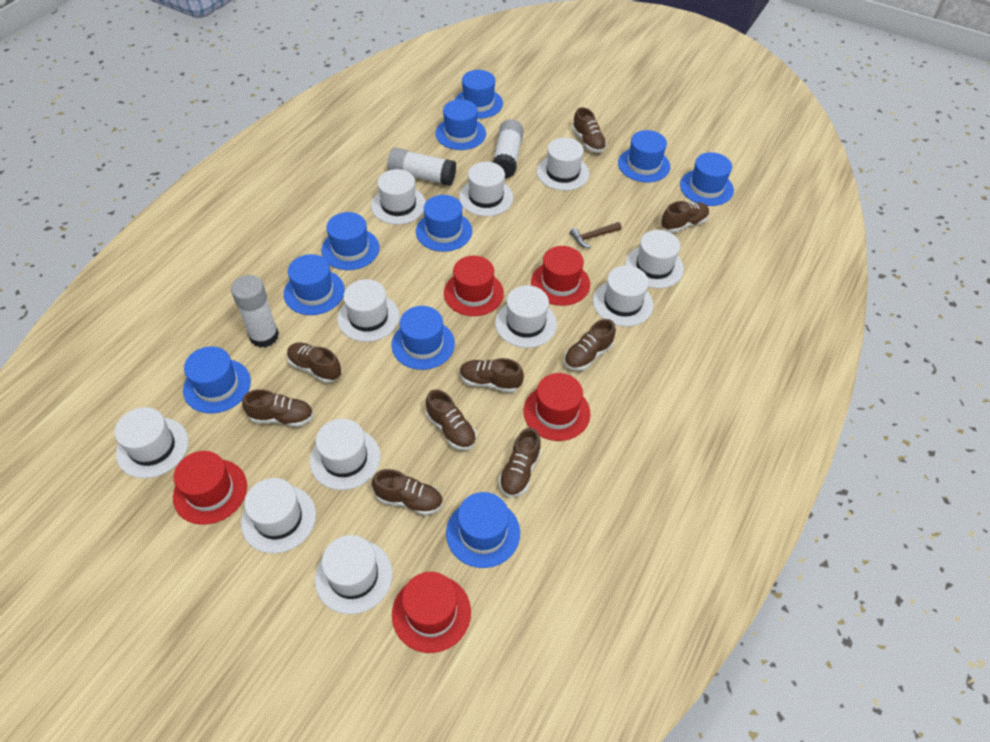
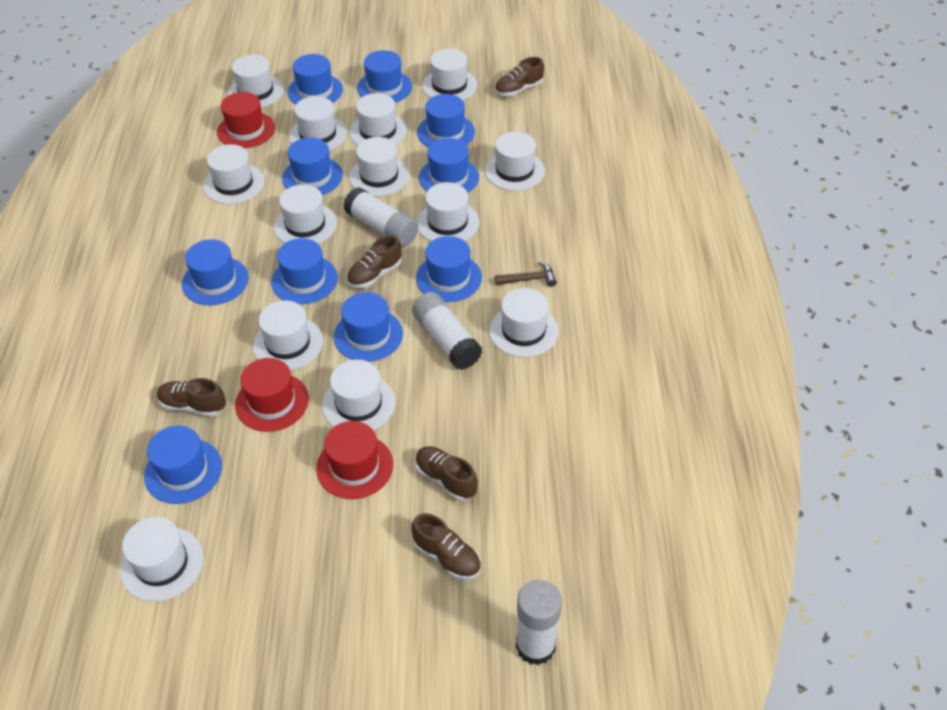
brown shoe: [242,389,313,427] [287,343,341,383] [372,469,443,515] [426,389,476,450] [460,358,524,393] [499,428,541,497] [564,319,616,371] [572,107,607,153] [661,201,709,233] = 9 -> [157,378,226,417] [347,235,402,288] [411,513,481,580] [415,446,478,501] [495,57,544,97] = 5
red hat: [173,451,247,525] [392,572,471,653] [444,256,504,316] [523,373,590,441] [531,246,590,306] = 5 -> [217,92,275,148] [235,358,309,432] [316,421,393,499] = 3
white hat: [115,407,189,478] [241,478,316,553] [310,419,381,490] [315,535,393,614] [337,279,400,342] [371,169,426,225] [459,162,513,216] [495,285,557,348] [537,138,590,191] [593,265,653,326] [625,230,684,288] = 11 -> [120,517,204,602] [203,144,264,204] [228,54,284,108] [253,300,323,370] [274,184,337,244] [289,96,347,151] [322,360,396,430] [349,93,407,145] [349,137,410,196] [417,182,479,242] [422,49,477,100] [485,131,545,191] [489,288,559,358] = 13

